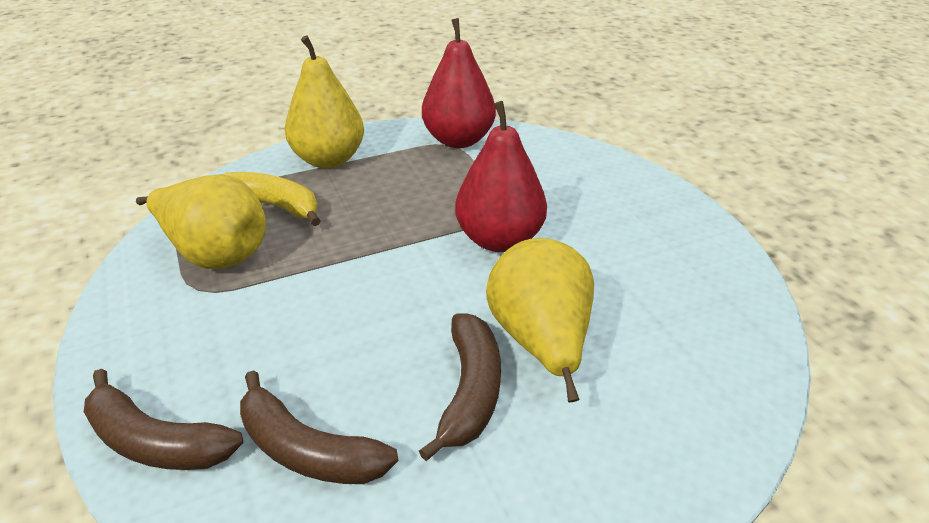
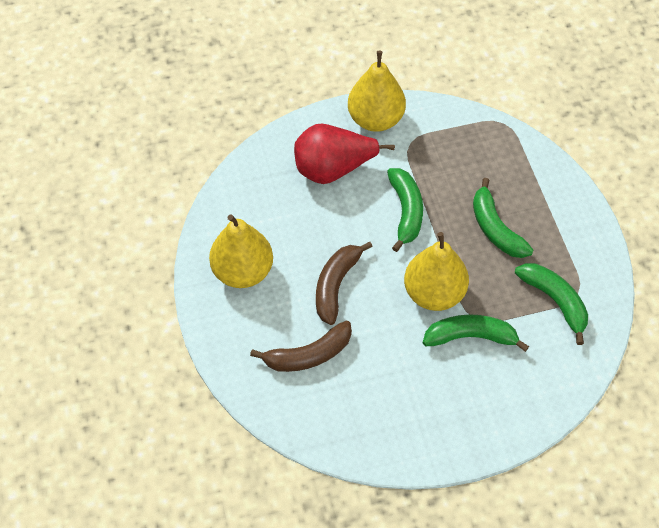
brown banana: [84,369,243,470] [240,370,398,484] [419,313,501,461] = 3 -> [250,320,352,372] [316,242,373,325] = 2
green banana: none = 0 -> [387,168,423,252] [423,315,529,352] [473,178,533,258] [515,263,588,345] = 4
red pear: [422,18,496,148] [455,101,547,252] = 2 -> [294,124,395,184] = 1
yellow banana: [222,172,321,226] = 1 -> none = 0

